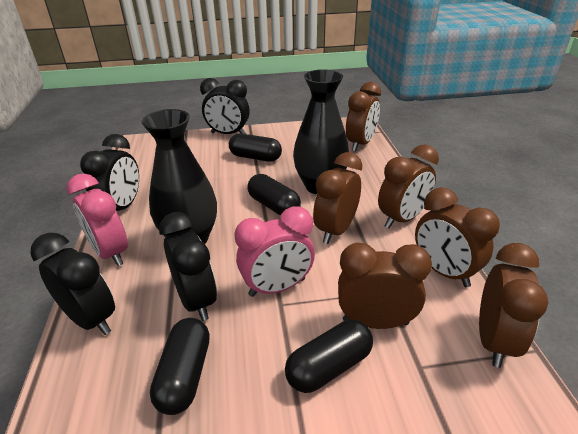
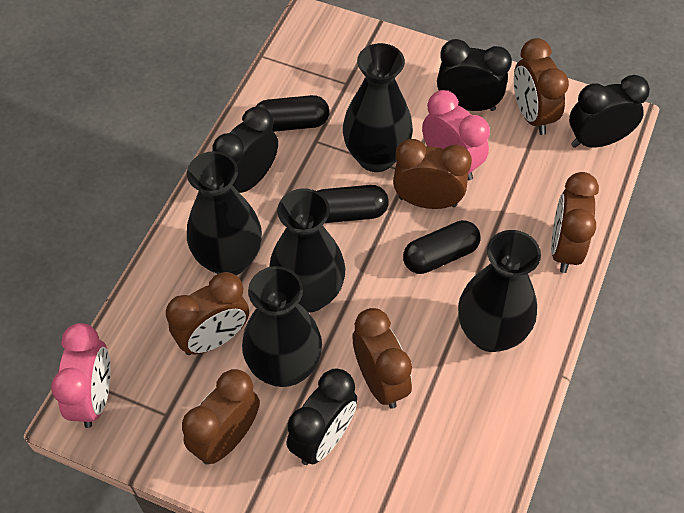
black capsule: [150,318,210,415] [229,133,282,162] [247,174,301,215] [285,320,373,393] = 4 -> [255,95,329,132] [317,185,389,223] [403,220,481,274] = 3
black vase: [142,109,217,244] [293,69,349,194] = 2 -> [187,151,262,275] [242,266,322,387] [269,188,345,313] [343,43,413,172] [458,230,541,352] = 5

